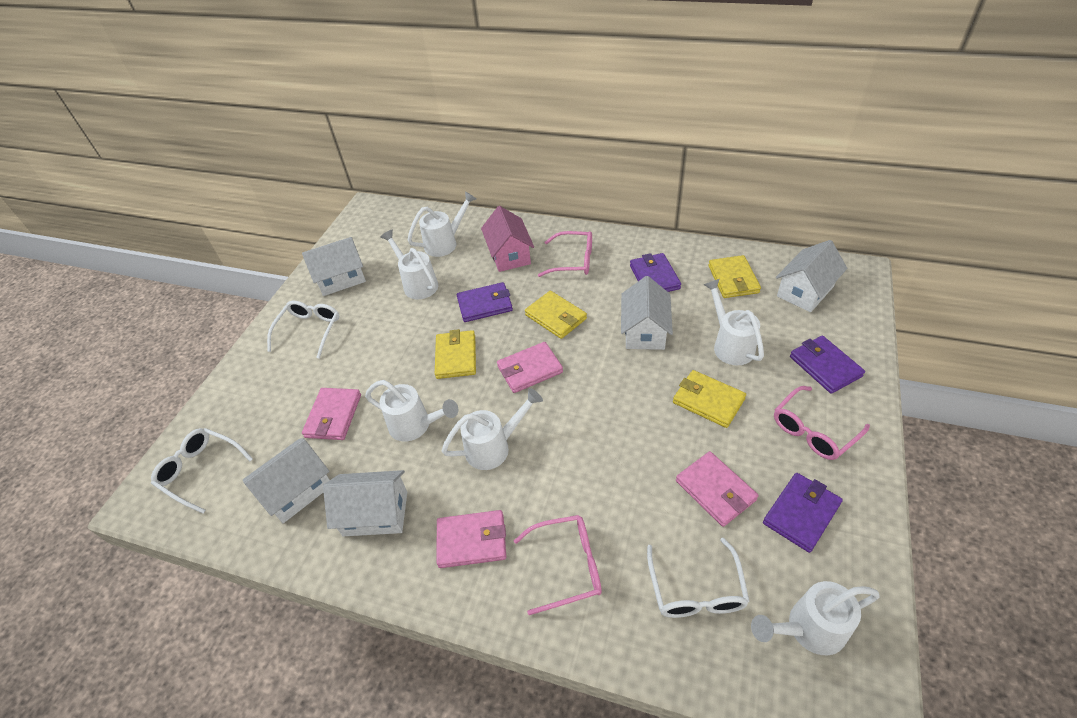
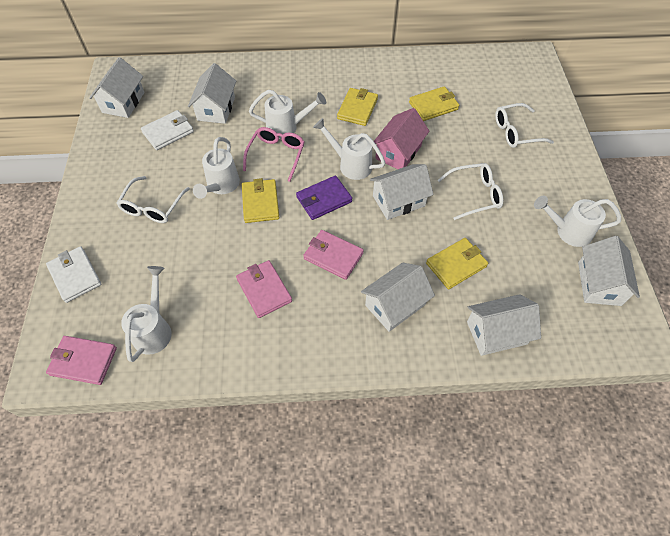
pink glasses: [514,515,602,615] [538,231,592,277] [774,386,870,460] = 3 -> [243,127,305,182] = 1
pink wallet: [302,388,361,440] [437,510,506,568] [497,342,563,393] [676,451,758,527] = 4 -> [46,336,117,385] [236,260,292,318] [303,230,364,280] = 3
purple wallet: [457,282,513,322] [630,253,681,292] [763,473,843,553] [790,335,865,394] = 4 -> [296,176,352,220] = 1
white house: [243,438,330,523] [302,237,366,296] [323,470,407,536] [621,276,673,350] [776,240,847,312] = 5 -> [89,57,145,118] [188,63,236,124] [361,263,435,332] [370,164,433,220] [467,294,541,356] [578,236,640,306] = 6
white wallet: none = 0 -> [46,246,101,303] [141,110,194,150] = 2
white watering can: [365,380,458,442] [380,230,438,299] [407,191,476,257] [442,388,543,470] [703,279,764,365] [751,581,880,655] = 6 -> [121,266,172,362] [193,137,240,199] [249,89,326,139] [313,118,385,180] [534,196,621,247] = 5

